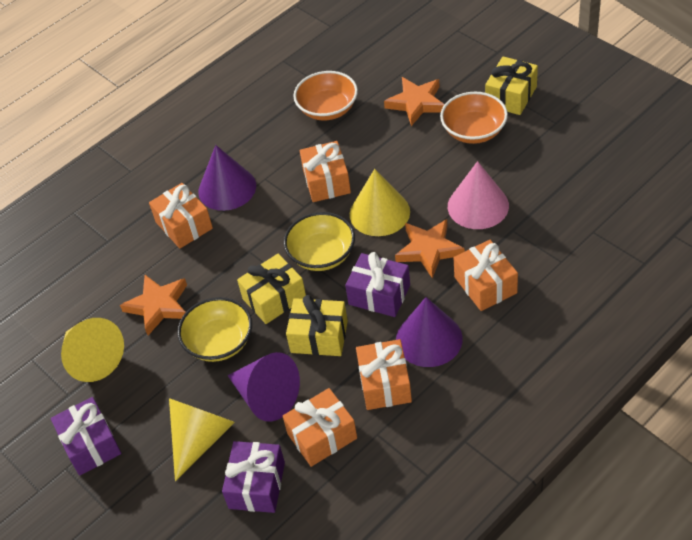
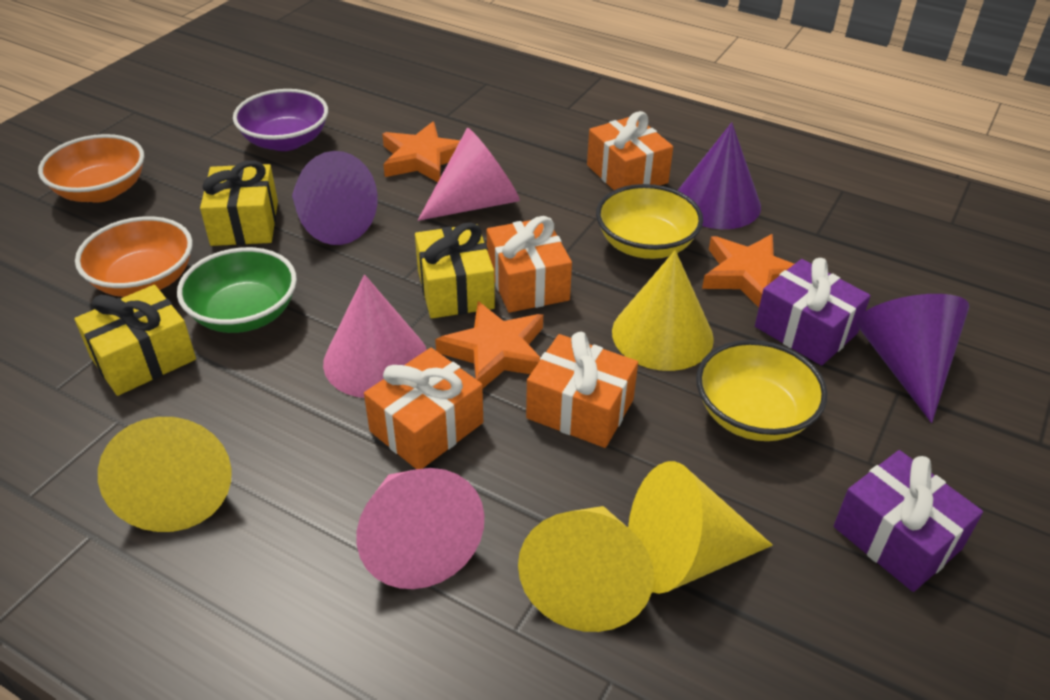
green bowl: none = 0 -> [177,247,297,333] = 1
orange gift: [149,183,213,249] [283,388,357,467] [300,141,351,202] [356,339,412,410] [454,240,518,311] = 5 -> [364,348,483,469] [487,216,572,313] [526,332,638,448] [587,111,673,190] = 4
pink cone: [448,161,509,229] = 1 -> [323,275,427,398] [357,468,484,589] [418,128,520,221] = 3
purple bowl: none = 0 -> [233,89,328,151] = 1
purple gift: [51,397,121,476] [222,441,285,513] [345,252,410,317] = 3 -> [755,258,871,366] [834,450,983,592] = 2
yellow cone: [61,318,124,382] [169,398,235,481] [350,169,410,236] = 3 -> [98,417,232,532] [518,506,654,632] [612,250,714,371] [628,461,773,594] = 4

